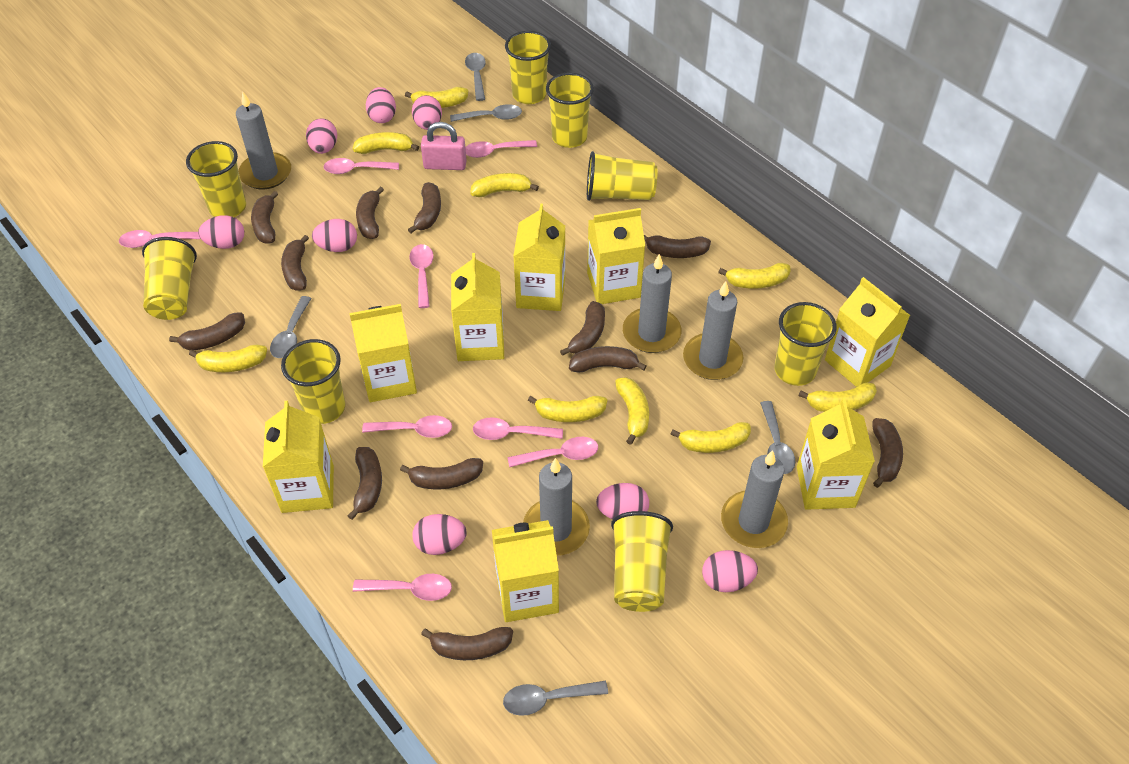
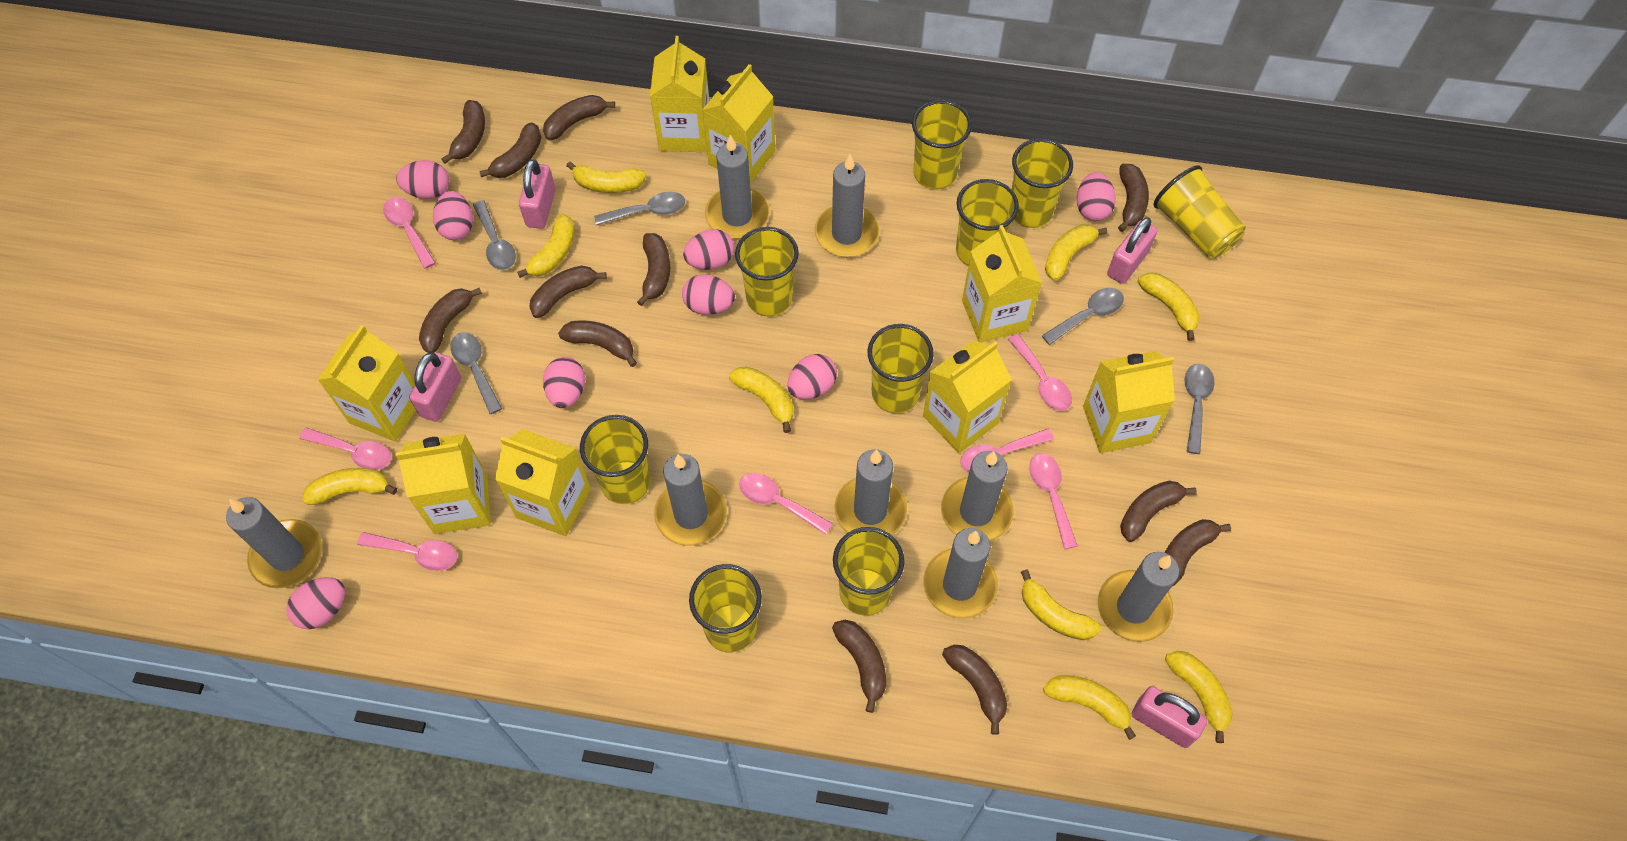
grey candle: [236,92,291,190] [523,458,590,556] [623,254,682,353] [683,281,743,380] [721,450,788,548] = 5 -> [226,497,322,589] [654,454,727,546] [705,135,769,239] [815,154,879,257] [835,449,907,535] [923,528,998,619] [941,451,1013,541] [1098,552,1179,642] = 8
pink padlock: [421,122,467,170] = 1 -> [409,352,461,422] [519,159,556,229] [1107,217,1158,284] [1132,686,1207,748] = 4
pink spoon: [119,230,200,248] [323,158,399,174] [353,574,452,601] [362,415,452,438] [409,244,434,308] [465,140,537,158] [473,417,563,440] [508,437,598,467] = 8 -> [299,427,392,470] [357,532,457,571] [383,197,435,269] [739,473,833,535] [960,428,1054,473] [1008,334,1072,411] [1029,453,1077,549] = 7
yellow cup: [142,237,197,320] [186,141,246,217] [281,339,345,424] [505,31,551,104] [546,72,594,148] [587,151,658,201] [611,511,673,612] [774,302,837,386] = 8 -> [580,415,650,504] [689,564,762,653] [735,227,799,317] [833,527,904,616] [867,324,934,413] [912,100,972,189] [956,179,1019,266] [1012,138,1073,228] [1154,166,1246,258] = 9

